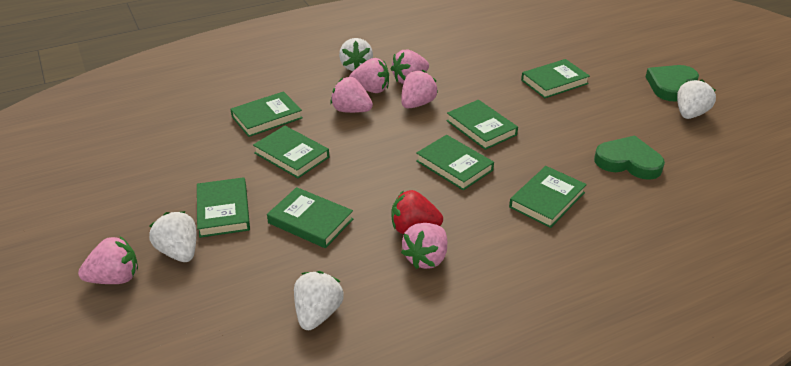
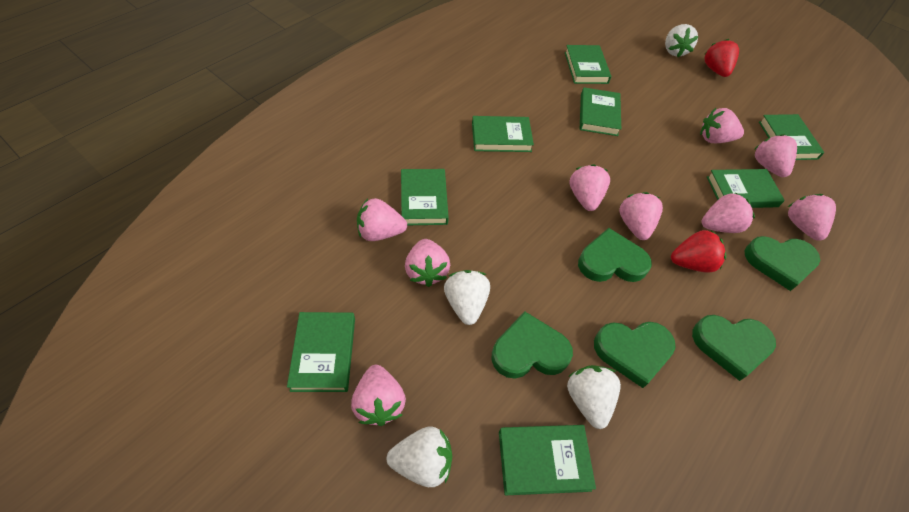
green heart: [594,135,665,180] [646,65,699,102] = 2 -> [491,311,573,379] [578,228,652,282] [594,322,676,388] [692,315,776,381] [745,236,820,291] = 5
pink strawberry: [78,236,138,284] [330,77,373,113] [349,58,389,93] [391,49,429,84] [401,70,438,108] [401,223,447,269] = 6 -> [351,365,406,426] [357,198,407,241] [405,239,450,287] [569,164,610,211] [619,192,663,240] [700,108,744,143] [701,193,755,233] [755,134,797,177] [788,194,836,241] = 9
red strawberry: [391,190,443,234] = 1 -> [671,230,726,273] [704,39,739,77] = 2

